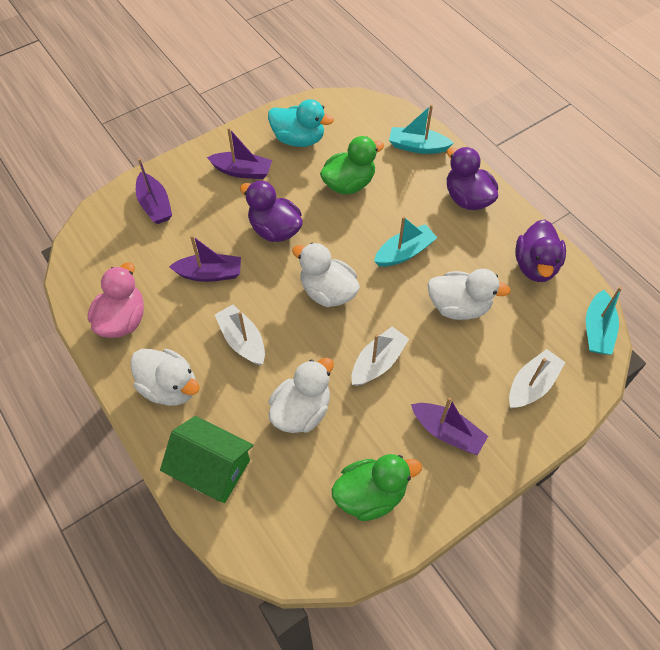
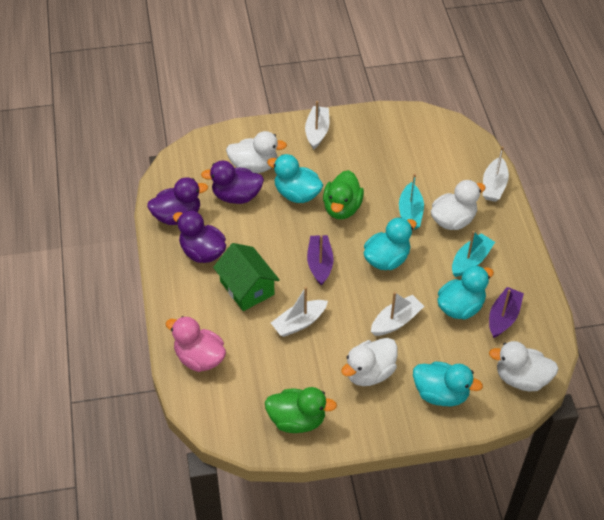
purple boat: [136,158,172,224] [169,235,241,282] [207,128,272,179] [411,397,488,455] = 4 -> [307,235,334,286] [489,287,524,338] = 2
turquoise boat: [374,216,437,267] [389,104,453,154] [586,287,622,355] = 3 -> [399,173,424,229] [452,231,495,277] = 2
turquoise duck: [268,99,334,147] = 1 -> [267,154,323,203] [364,217,417,270] [413,361,483,406] [437,265,494,320] = 4
white boat: [215,305,265,365] [352,327,409,386] [509,349,565,408] = 3 -> [271,287,328,337] [305,101,329,149] [371,292,424,336] [483,146,509,202] = 4

